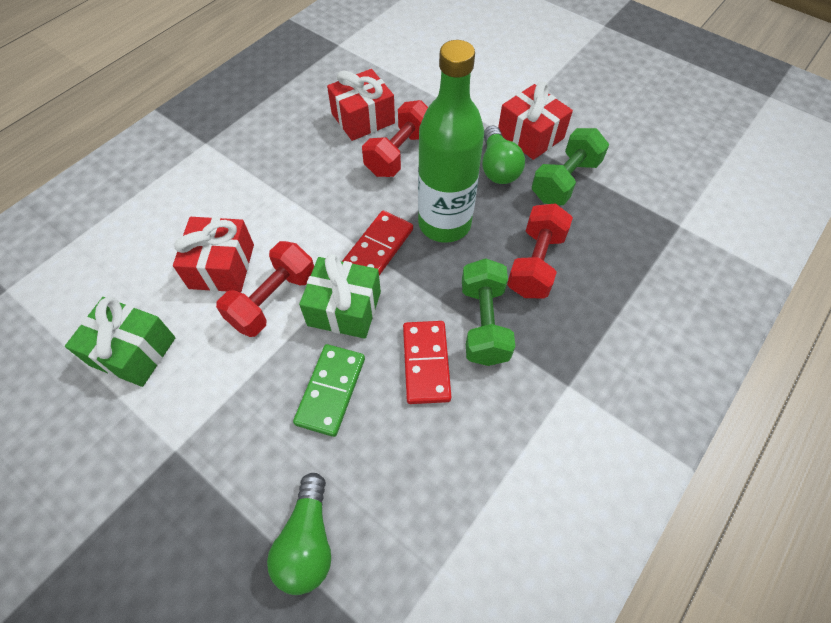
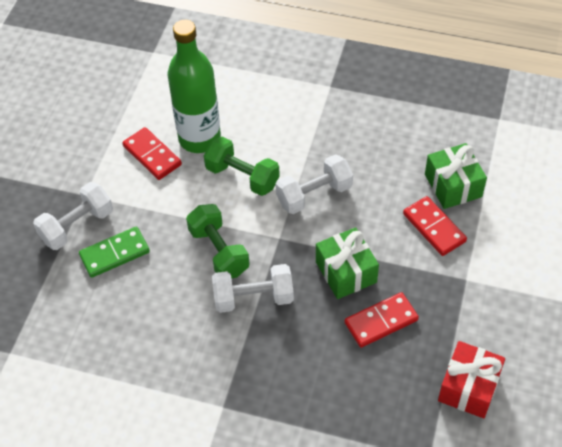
green light bulb: [267,473,331,595] [482,126,525,184] = 2 -> none = 0
red domino: [342,211,413,275] [403,321,451,404] = 2 -> [123,127,182,180] [344,292,419,348] [403,196,467,256] = 3
red dumbbell: [216,241,314,337] [362,100,428,177] [507,203,573,298] = 3 -> none = 0
red gift: [173,217,254,292] [327,69,395,141] [498,81,573,160] = 3 -> [438,341,505,418] = 1
white dumbbell: none = 0 -> [33,182,113,250] [212,264,294,313] [276,154,353,214] = 3

